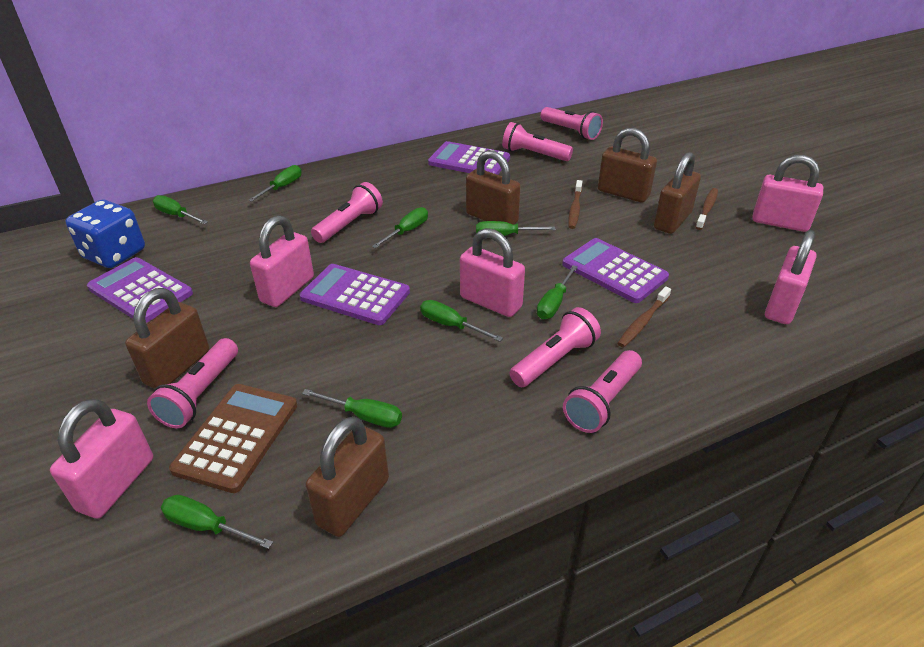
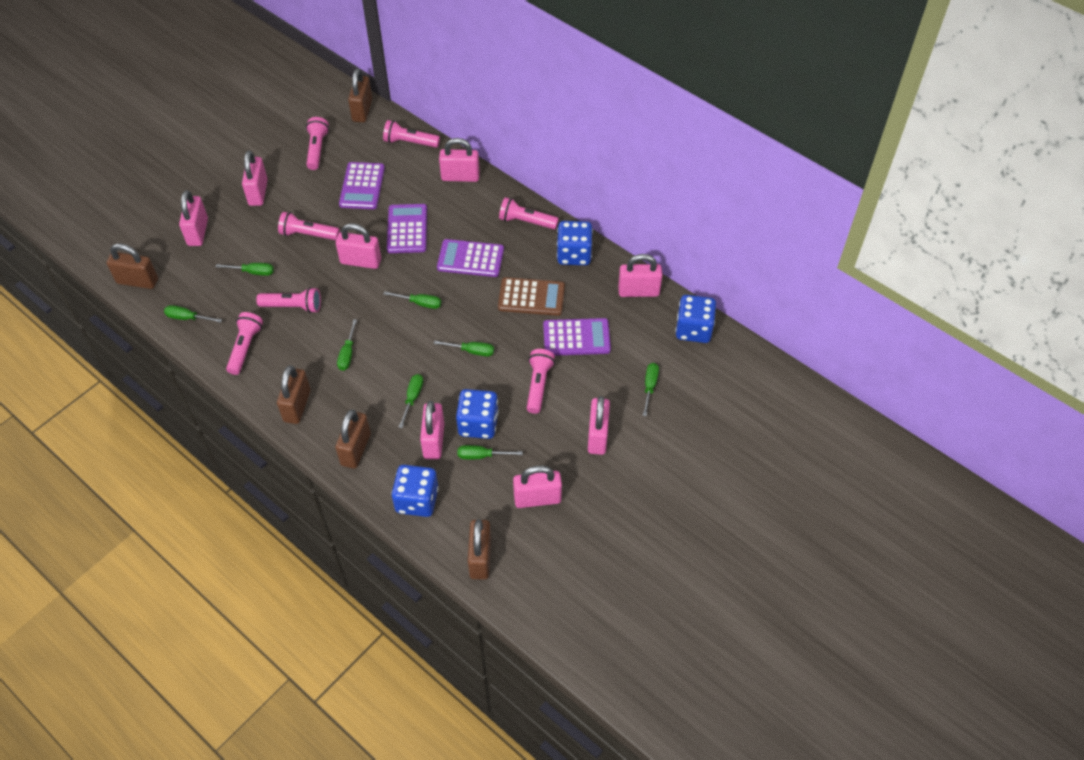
blue dice: [66,200,145,268] = 1 -> [391,465,439,517] [456,389,499,439] [557,221,593,265] [675,295,716,343] = 4
brown toothbrush: [568,180,582,229] [617,286,671,347] [696,188,718,230] = 3 -> none = 0
pink flashlight: [147,338,238,428] [311,182,383,243] [502,122,573,161] [509,307,601,387] [540,107,603,140] [563,350,642,433] = 6 -> [226,312,263,375] [256,287,321,313] [278,212,340,240] [306,117,329,170] [383,120,440,148] [499,197,559,229] [527,349,555,414] = 7
pink padlock: [50,399,153,518] [250,215,314,307] [460,228,525,317] [752,155,823,232] [765,230,817,324] = 5 -> [179,190,208,246] [242,151,268,206] [336,223,381,269] [420,401,444,459] [439,138,480,182] [513,466,562,508] [588,396,610,455] [618,254,662,297] = 8

